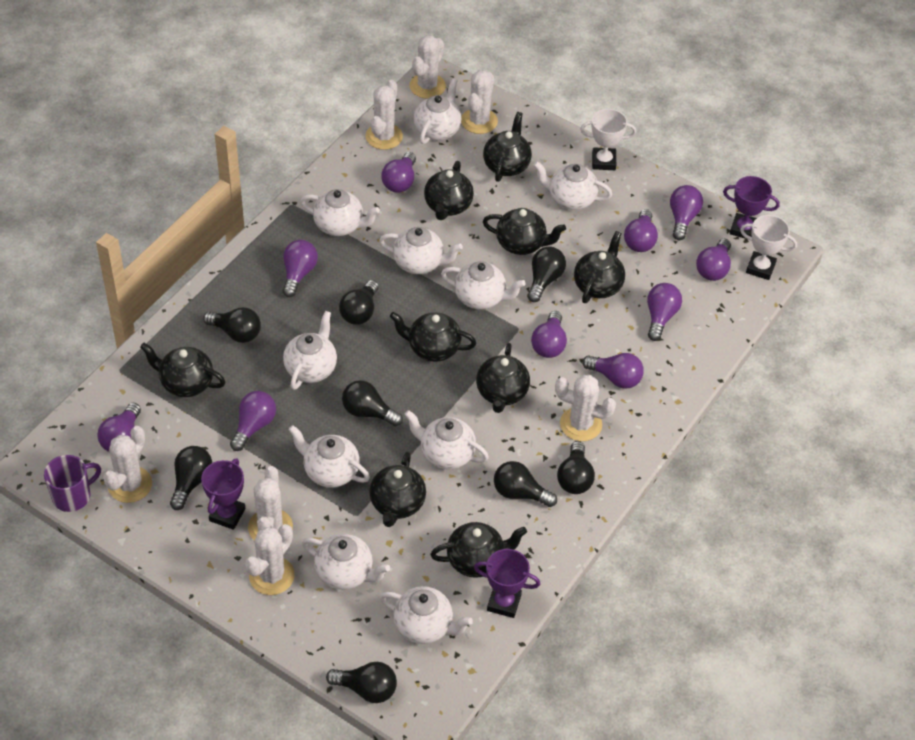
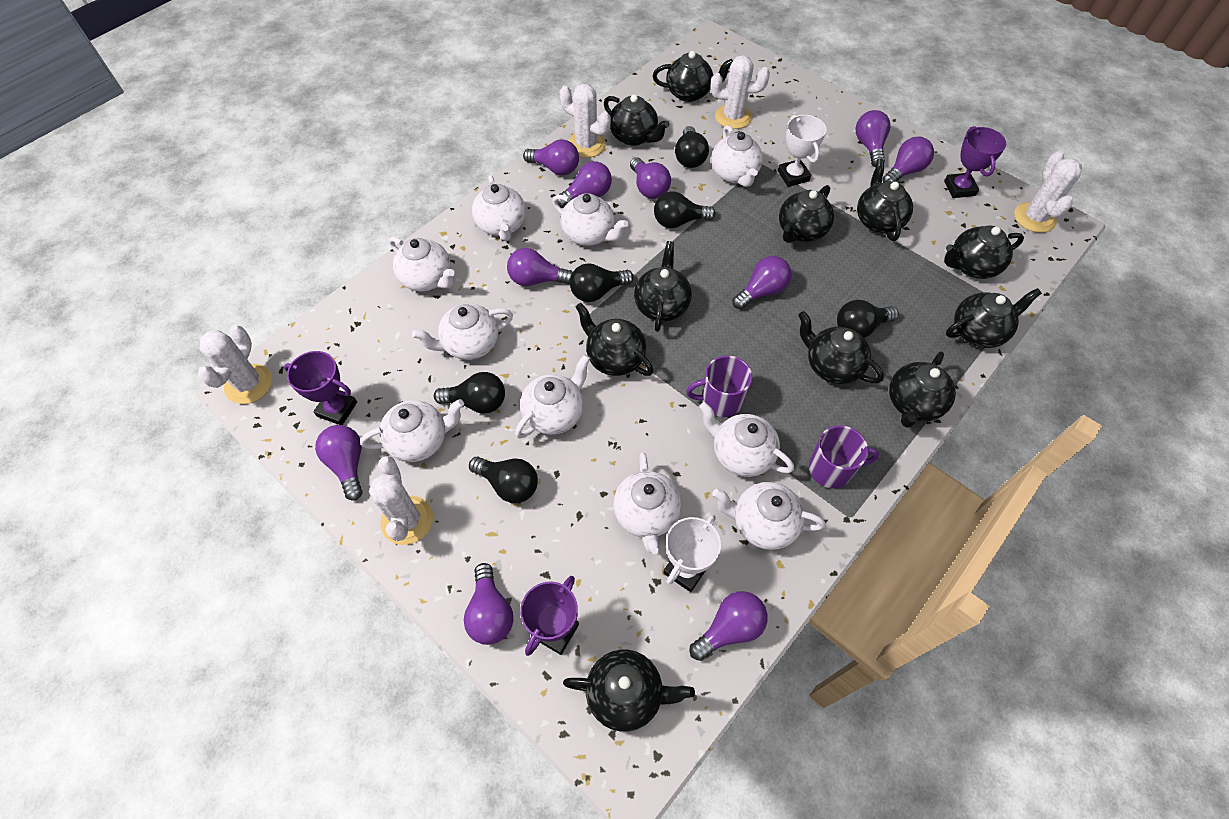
black light bulb: [170,446,212,510] [203,307,261,343] [326,662,397,703] [339,280,379,325] [342,380,403,426] [494,461,557,507] [527,247,566,302] [557,441,595,494] = 8 -> [434,372,505,414] [469,457,538,503] [570,263,634,302] [654,191,715,228] [675,126,709,168] [837,300,899,338] = 6
black teapot: [140,343,225,397] [369,452,426,527] [390,312,476,362] [424,161,474,220] [430,522,527,578] [476,343,530,413] [483,112,532,182] [483,208,566,255] [574,231,625,303] = 9 -> [563,650,695,732] [575,303,653,376] [604,94,669,146] [634,241,692,332] [652,51,733,102] [779,185,834,243] [798,311,884,384] [857,159,913,241] [889,351,956,428] [944,225,1024,279] [946,288,1042,348] = 11
purple mug: [44,455,101,512] = 1 -> [686,356,752,417] [809,425,879,489] = 2
white cactus: [103,426,152,503] [245,524,295,595] [248,466,293,541] [365,80,403,150] [409,35,446,99] [461,70,498,134] [555,375,616,441] = 7 -> [198,325,272,404] [369,456,433,545] [560,84,611,158] [710,55,770,129] [1014,151,1082,233] = 5

